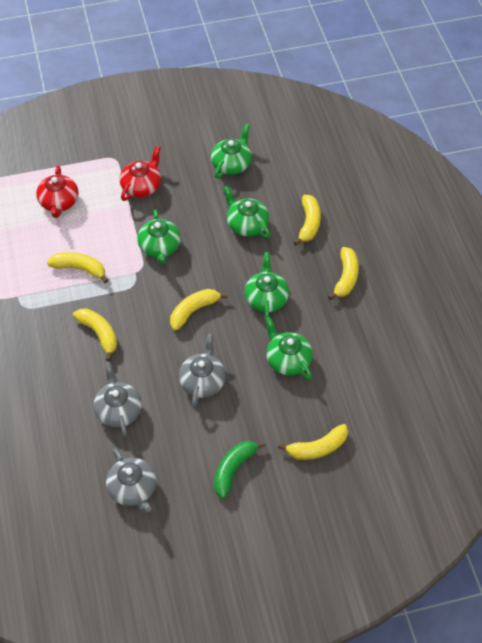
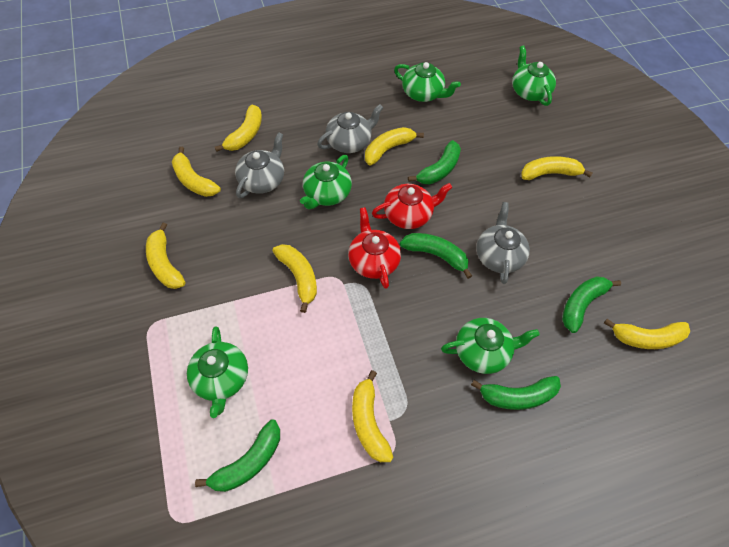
green banana: [214,441,266,499] = 1 -> [195,419,280,492] [400,233,472,279] [408,140,461,184] [471,376,561,410] [562,276,621,333] = 5
yellow banana: [47,252,108,283] [73,308,117,361] [170,289,228,331] [278,424,348,460] [294,195,321,245] [328,247,359,300] = 6 -> [146,222,185,289] [172,147,221,197] [215,105,262,152] [273,244,317,313] [352,370,393,462] [365,127,424,165] [521,156,592,180] [604,319,690,349] = 8

